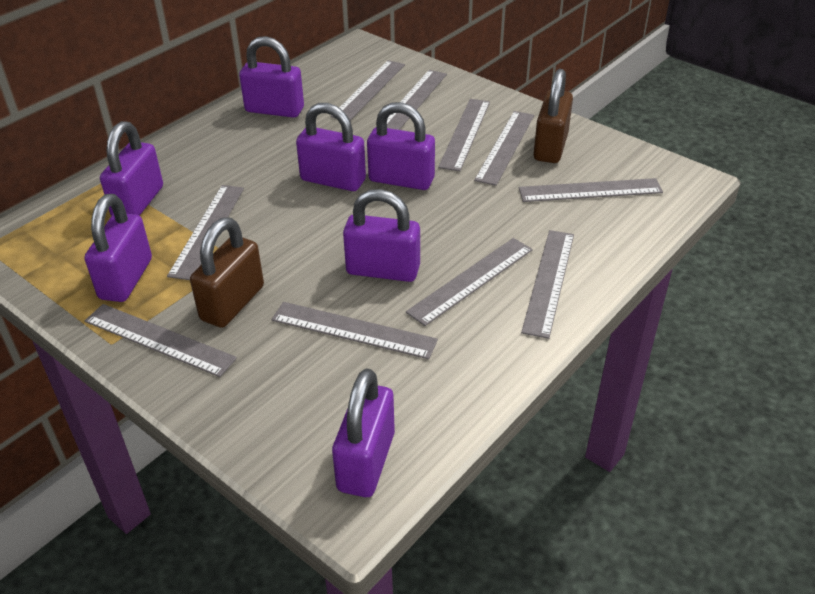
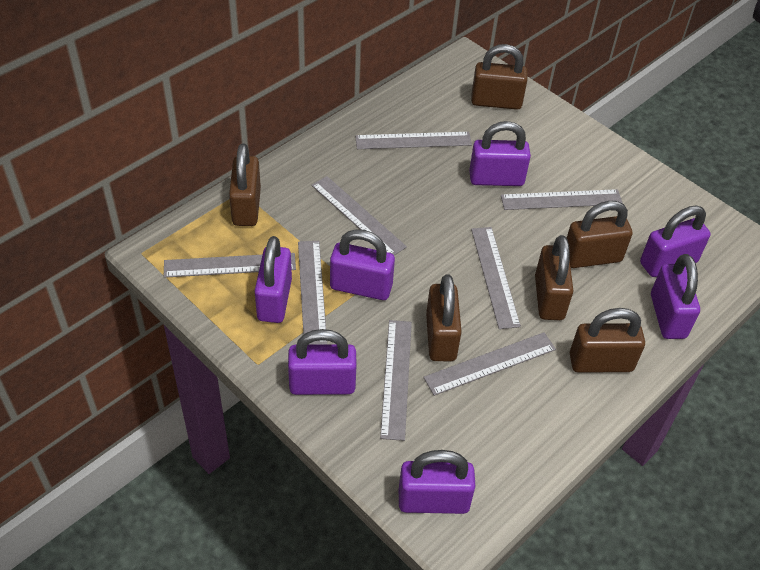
brown padlock: [190,217,264,328] [533,69,573,163] = 2 -> [229,143,261,226] [426,274,462,361] [471,44,528,110] [535,235,573,320] [567,201,633,268] [570,308,645,373] = 6
grey ruler: [85,304,237,377] [167,185,244,280] [272,302,438,359] [331,60,405,120] [387,70,447,130] [406,238,533,326] [438,99,490,171] [474,111,534,186] [519,178,663,202] [521,230,574,339] = 10 -> [164,253,296,278] [298,241,327,345] [311,176,407,255] [355,132,472,149] [380,320,412,441] [423,332,556,396] [471,227,521,329] [501,189,623,210] = 8

